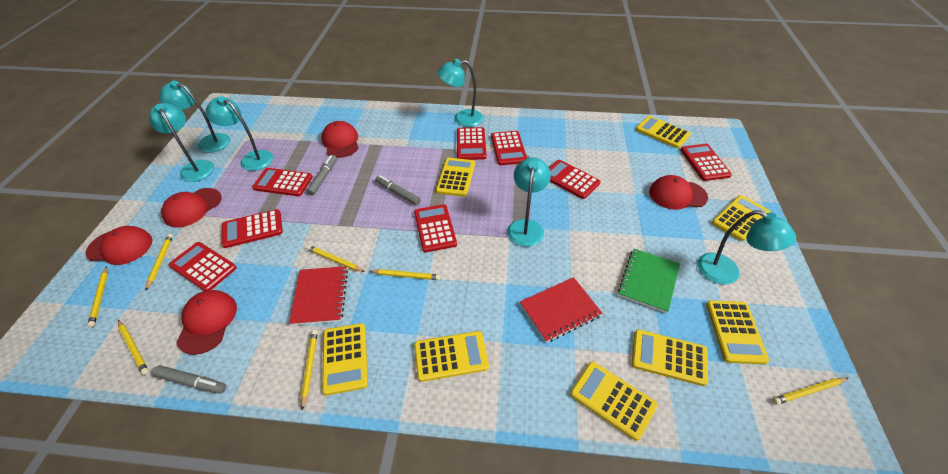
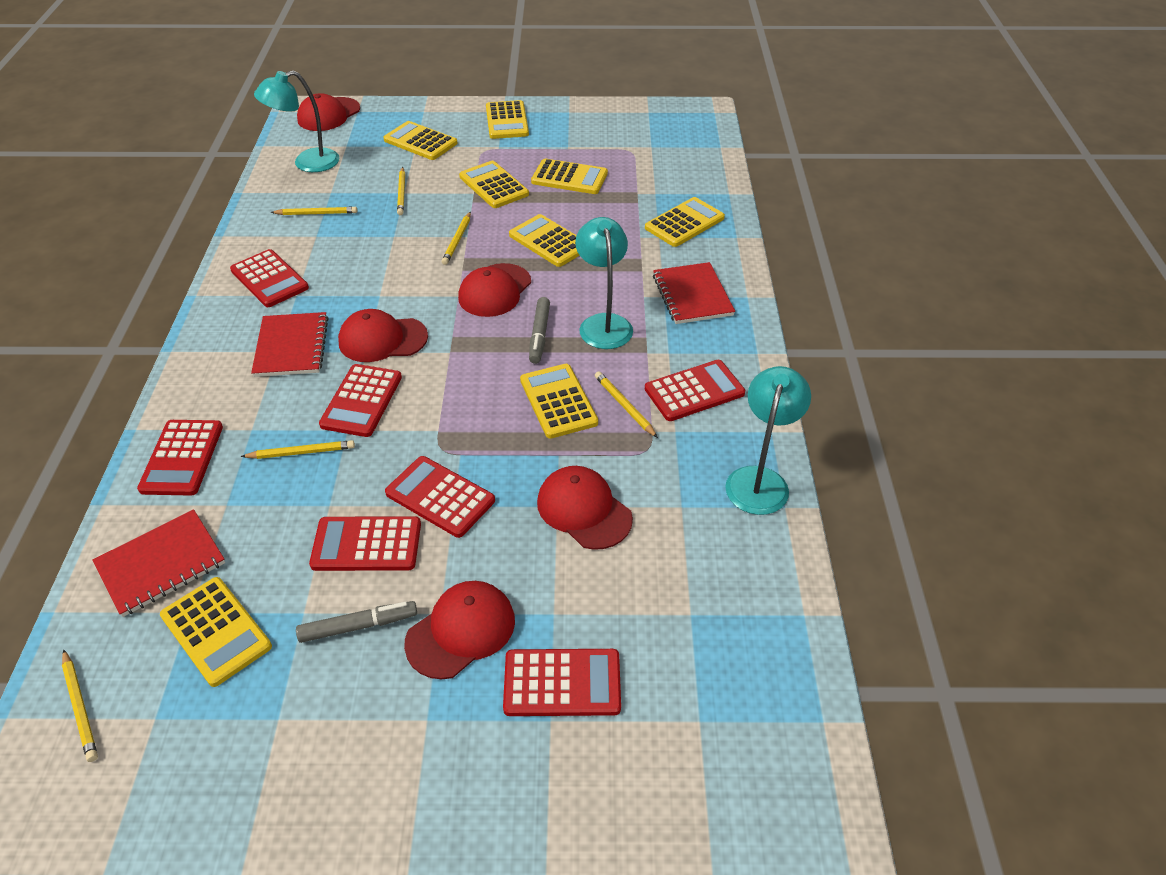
green notebook: [618,249,680,313] = 1 -> none = 0
grey marker: [152,365,226,394] [307,155,337,195] [375,175,421,205] = 3 -> [296,601,417,643] [529,297,550,364] = 2
red calculator: [169,242,237,291] [222,209,283,248] [252,168,313,196] [414,204,457,253] [457,127,487,160] [491,131,527,165] [549,160,600,199] [680,144,732,181] = 8 -> [137,420,223,496] [230,249,309,307] [309,516,421,571] [319,364,402,437] [385,456,495,538] [503,649,621,716] [645,360,745,421] = 7
red notebook: [289,266,348,325] [520,277,603,343] = 2 -> [92,509,225,617] [251,312,328,377] [653,262,735,324] = 3
turquoise lamp: [149,103,214,182] [159,81,230,153] [205,96,273,171] [437,59,483,127] [507,158,551,247] [698,210,796,284] = 6 -> [254,71,339,172] [575,217,633,349] [725,366,811,515] = 3
yellow pencil: [87,266,108,327] [118,320,149,375] [146,234,173,290] [301,330,317,410] [307,245,365,272] [370,269,440,280] [773,377,848,405] = 7 -> [62,649,98,762] [241,440,355,459] [271,207,357,215] [397,167,405,215] [442,211,471,265] [595,371,658,438] = 6

